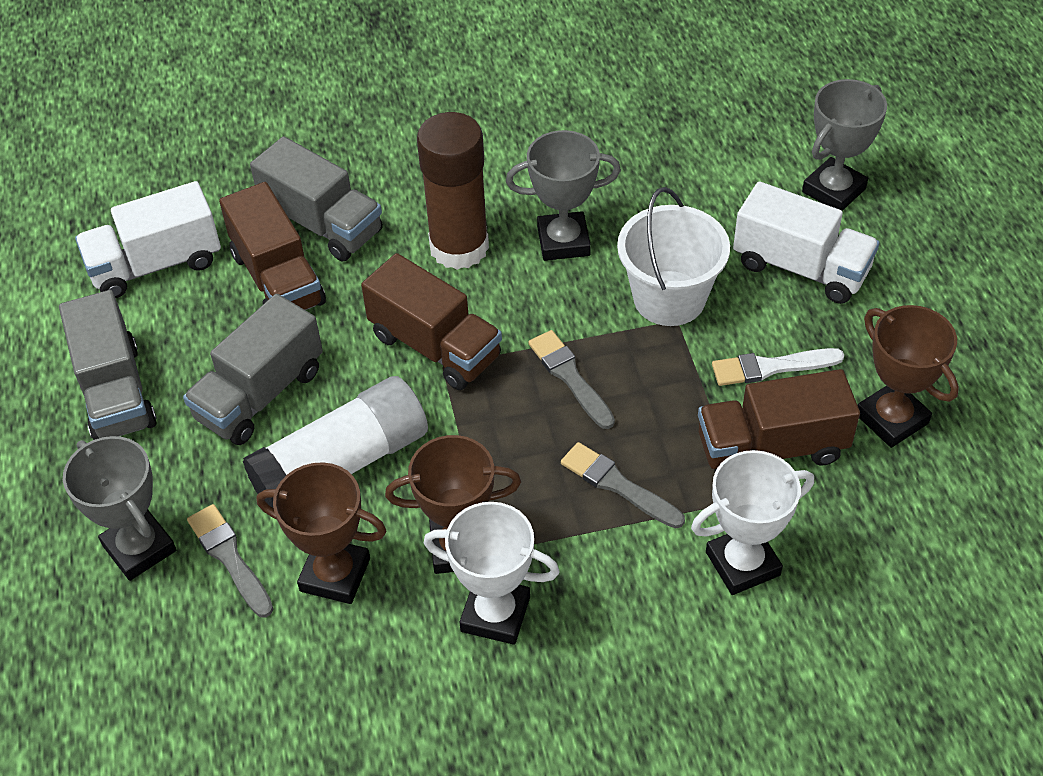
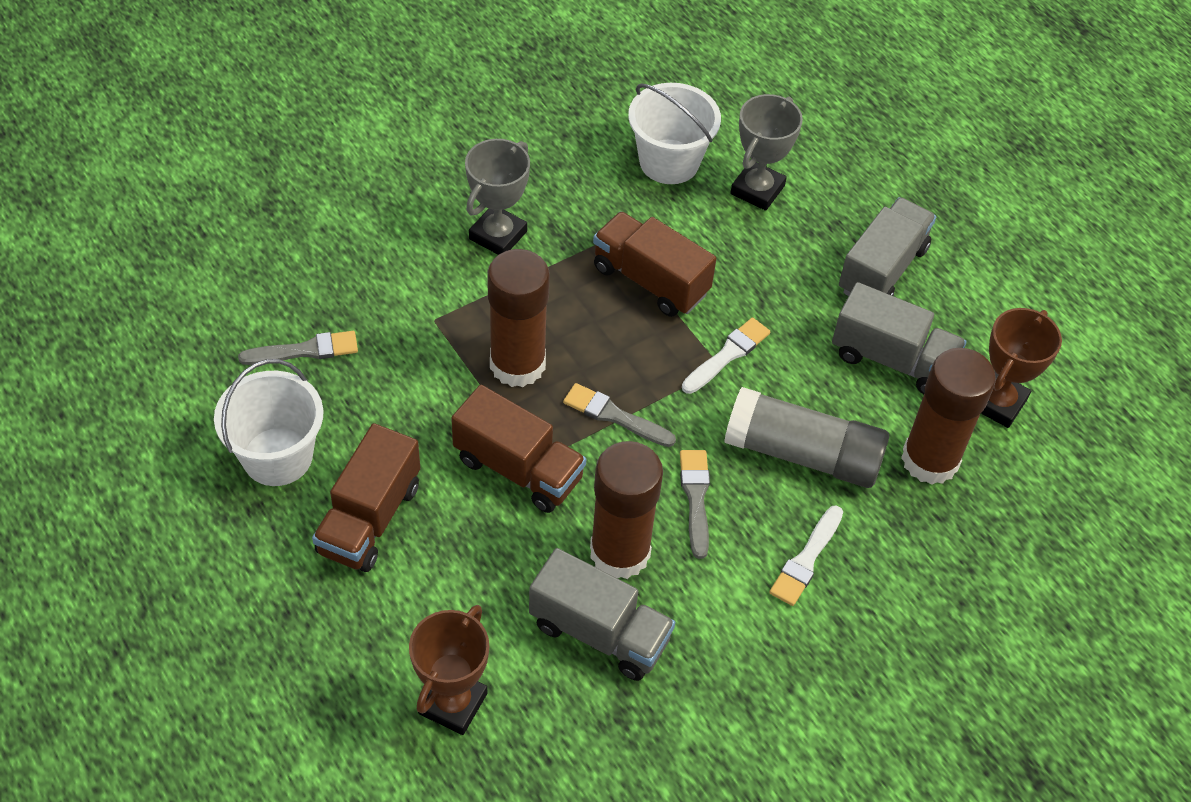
brown glue stick: [417,112,489,270] = 1 -> [487,249,550,387] [590,441,663,579] [901,348,996,485] = 3
brown trophy: [257,462,386,604] [385,435,521,574] [858,305,959,448] = 3 -> [409,605,489,735] [981,308,1062,428] = 2
grey glue stick: none = 0 -> [724,387,889,488] = 1
grey trophy: [63,436,176,581] [506,130,621,261] [802,79,887,211] = 3 -> [465,139,530,255] [730,94,803,211] = 2
white brush: [712,348,844,386] = 1 -> [682,317,770,394] [769,505,843,606] = 2
white bucket: [617,187,730,326] = 1 -> [214,359,323,486] [628,83,721,184] = 2
white glue stick: [243,376,428,508] = 1 -> none = 0
white trophy: [424,502,560,645] [691,450,814,595] = 2 -> none = 0
white truck: [75,181,221,298] [733,181,879,304] = 2 -> none = 0

